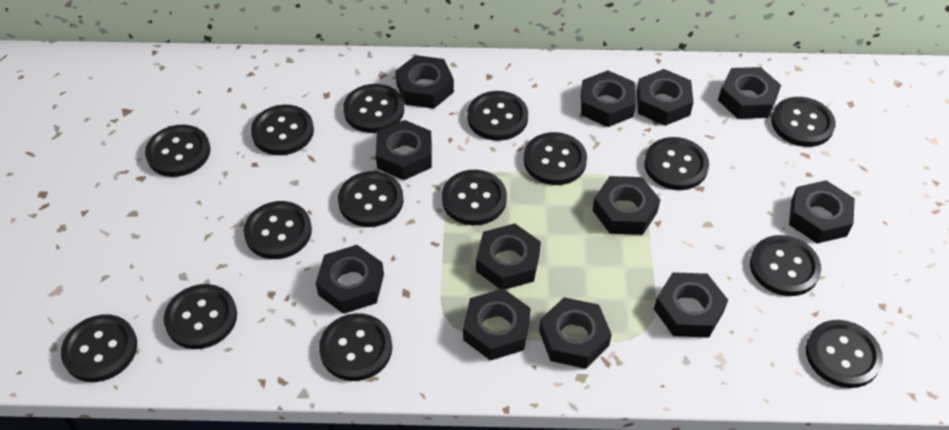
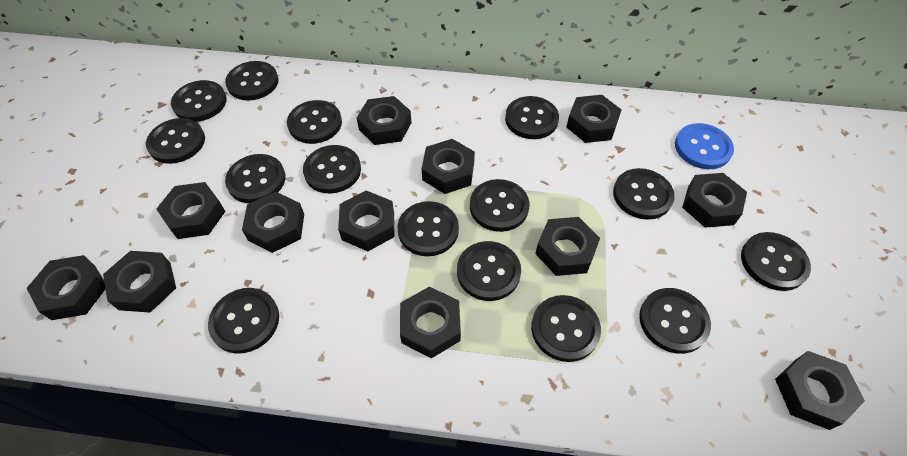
blue button: none = 0 -> [675,123,734,169] = 1

